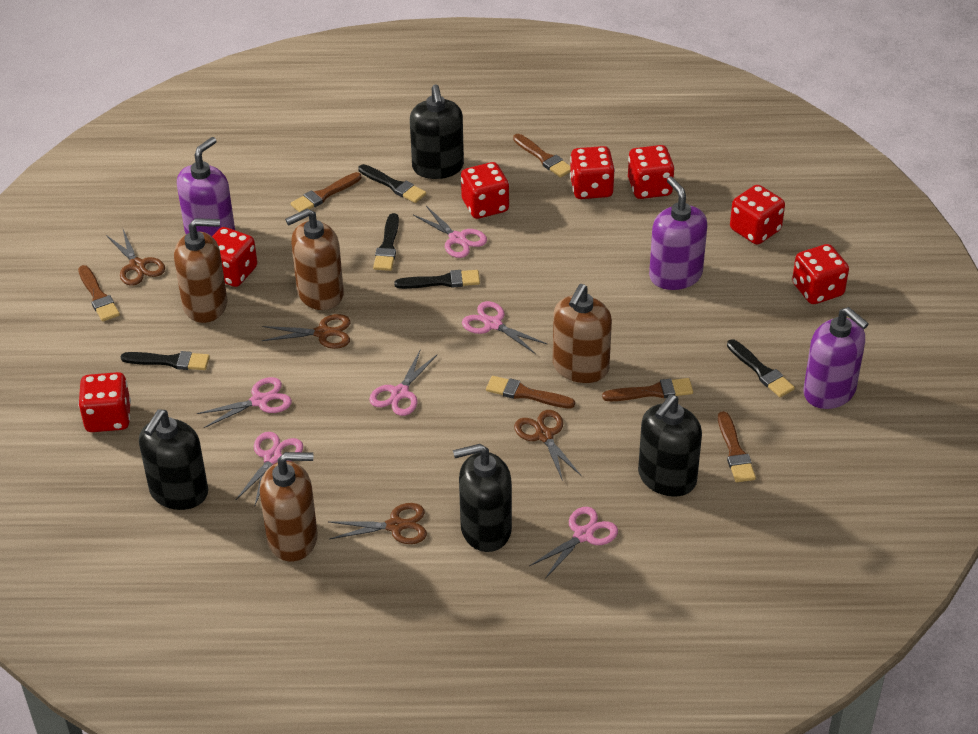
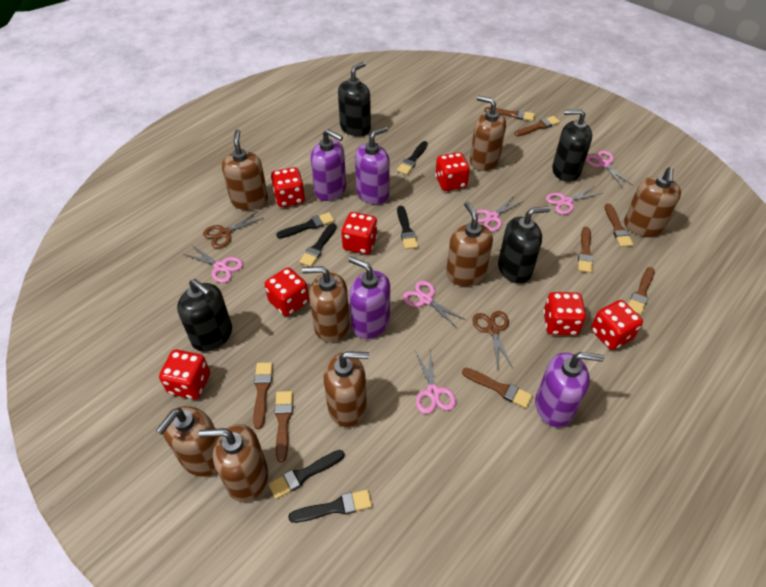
black brush: [121,351,210,370] [358,164,426,203] [373,213,399,271] [394,270,480,289] [727,339,795,397] = 5 -> [269,450,345,499] [276,212,334,239] [288,489,372,523] [299,223,336,267] [397,141,428,175] [397,206,418,249] = 6
brown brush: [78,265,120,321] [291,172,361,212] [486,376,575,409] [513,134,571,178] [602,378,693,401] [718,411,756,482] = 6 -> [253,362,273,429] [274,391,293,462] [462,368,533,408] [484,107,535,121] [514,116,560,136] [578,227,594,273] [604,203,633,247] [628,267,655,315] = 8
brown scissors: [106,230,165,286] [262,314,350,349] [328,503,427,544] [514,410,582,481] = 4 -> [203,211,264,248] [472,311,513,368] = 2
brown soap dispenser: [174,218,227,323] [260,452,318,561] [285,208,344,310] [553,284,612,383] = 4 -> [156,406,218,477] [199,424,268,502] [222,129,268,210] [302,266,350,343] [323,351,369,427] [446,202,493,286] [470,96,506,171] [624,167,681,237] = 8
purple soap dispenser: [177,137,235,236] [649,177,707,290] [803,307,869,409] = 3 -> [311,129,346,201] [349,257,390,339] [355,126,390,204] [535,352,604,427] = 4

